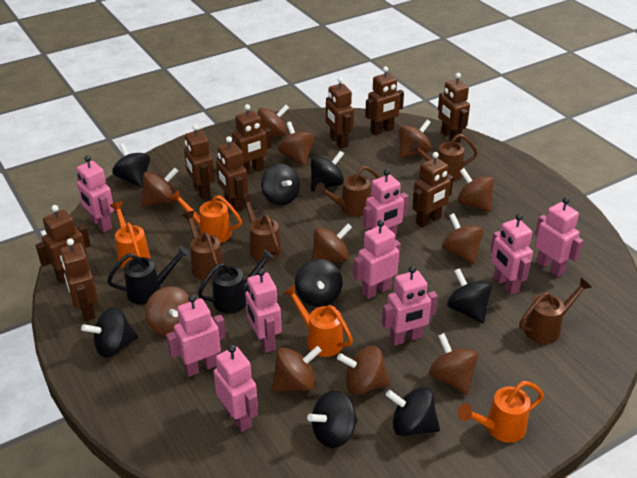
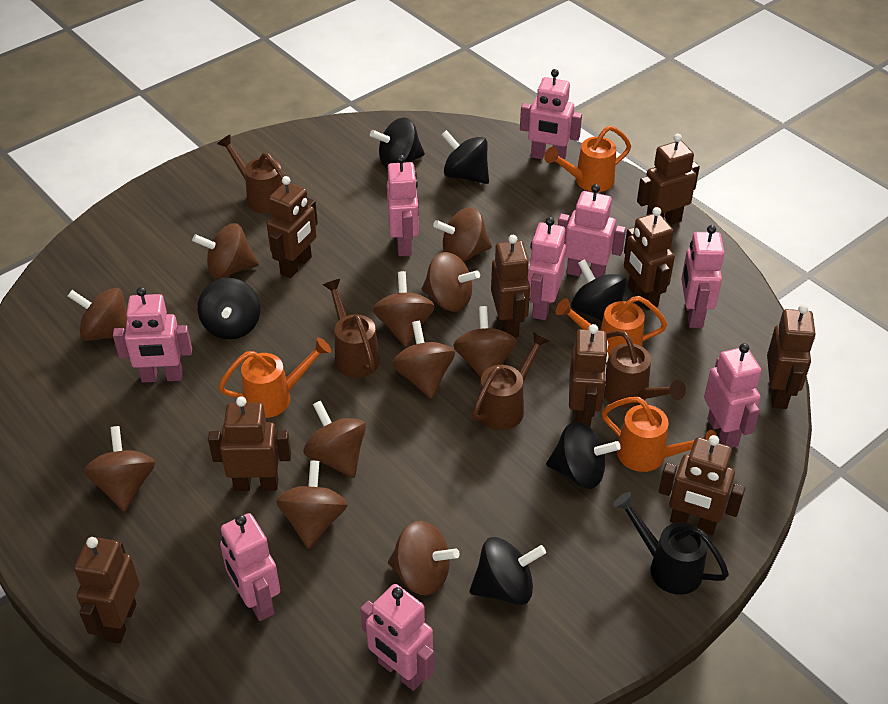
black spinning top: [81,307,138,358] [112,143,150,188] [261,164,300,205] [295,259,343,307] [307,391,358,448] [311,151,344,192] [386,387,440,436] [447,268,492,324] = 8 -> [198,278,260,339] [370,117,425,169] [442,130,489,184] [470,537,546,605] [546,421,621,489] [571,259,627,321] = 6
black watering can: [107,245,190,304] [198,249,275,314] = 2 -> [613,492,729,595] = 1
brown watering can: [182,211,224,280] [239,195,281,262] [315,166,380,217] [409,134,478,181] [519,278,592,344] = 5 -> [217,134,284,214] [323,279,380,378] [472,332,549,430] [604,330,686,408] = 4

